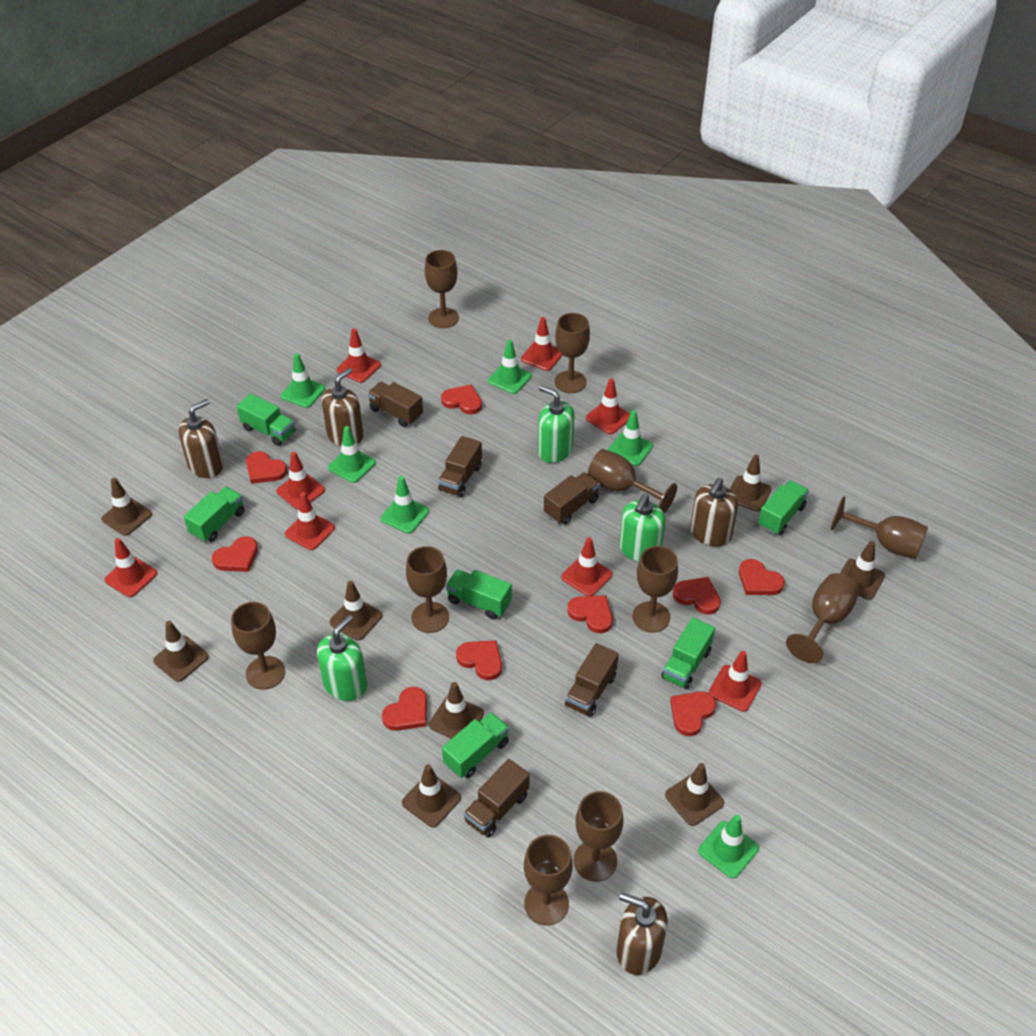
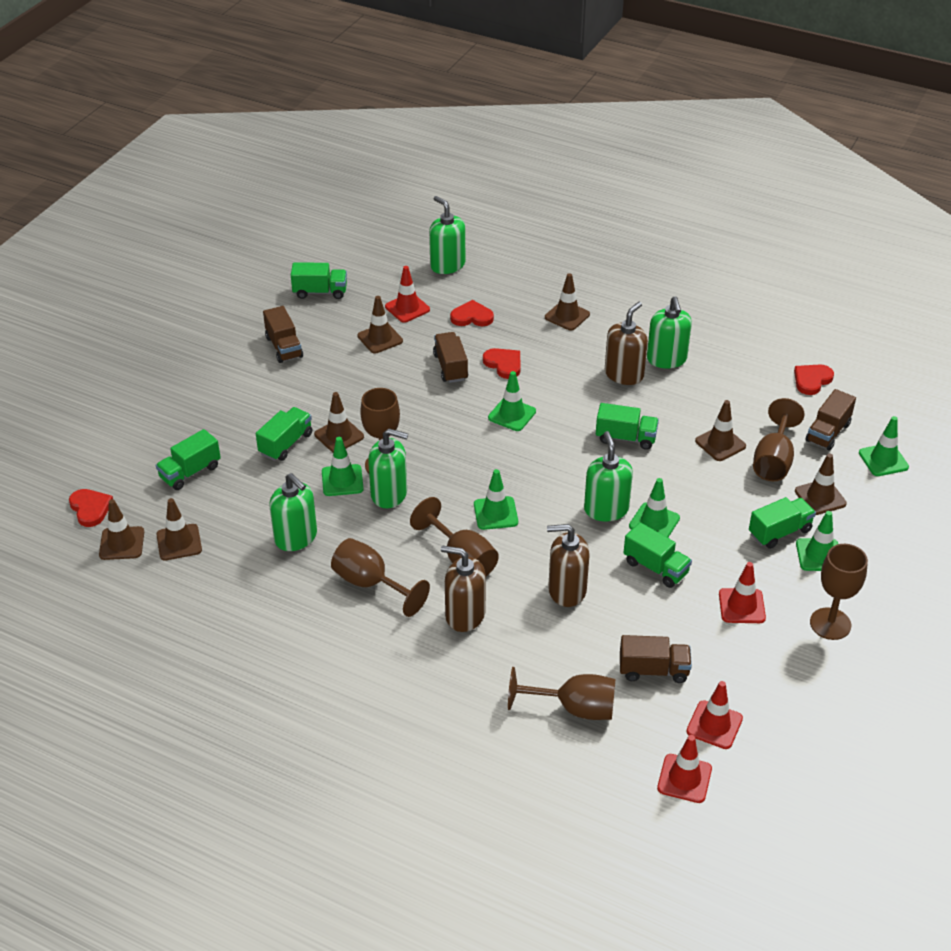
brown goblet: [231,602,285,690] [406,546,449,633] [425,250,459,328] [524,835,573,926] [555,313,590,393] [574,791,623,882] [588,449,677,513] [632,546,678,633] [786,573,859,663] [831,496,928,559] = 10 -> [331,538,430,617] [360,388,400,473] [410,497,499,576] [508,667,615,720] [753,398,805,481] [810,544,868,640] = 6
brown soap dispenser: [178,399,224,478] [321,368,364,446] [617,893,668,975] [690,478,738,547] = 4 -> [441,545,486,632] [547,524,590,607] [605,302,648,385] = 3
brown traffic cone: [101,478,152,536] [153,621,209,682] [330,581,383,641] [402,764,461,828] [429,682,484,739] [665,763,724,826] [730,455,772,512] [840,541,885,600] = 8 -> [99,499,144,560] [156,498,202,561] [314,392,364,452] [357,296,403,354] [545,273,590,331] [695,400,746,461] [795,454,847,515] = 7
brown truck: [368,382,423,427] [438,436,482,497] [463,759,529,838] [544,472,600,525] [565,643,619,717] = 5 -> [263,306,303,363] [433,332,468,383] [620,635,692,683] [806,389,856,451] = 4
green soap dispenser: [317,615,367,701] [538,385,575,463] [619,494,666,562] = 3 -> [270,473,317,551] [368,429,408,508] [429,196,465,274] [584,431,633,522] [647,297,692,368] = 5
red heart: [212,536,258,572] [246,451,287,484] [382,686,427,731] [441,384,482,414] [456,640,502,680] [567,595,613,633] [670,691,716,736] [673,577,721,615] [739,559,785,595] = 9 -> [69,489,113,527] [450,300,494,326] [483,348,521,379] [794,365,834,395] = 4
red traffic cone: [104,538,157,597] [276,452,325,509] [285,492,335,550] [337,328,381,383] [521,317,563,371] [561,537,612,596] [586,379,630,434] [709,651,762,712] = 8 -> [385,266,430,323] [657,735,712,803] [687,681,743,749] [719,562,766,623] = 4

